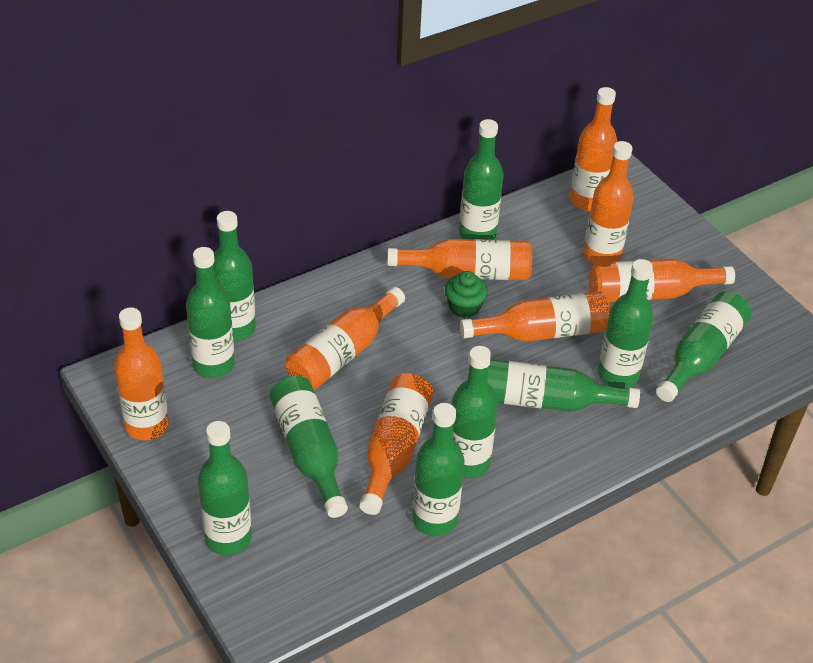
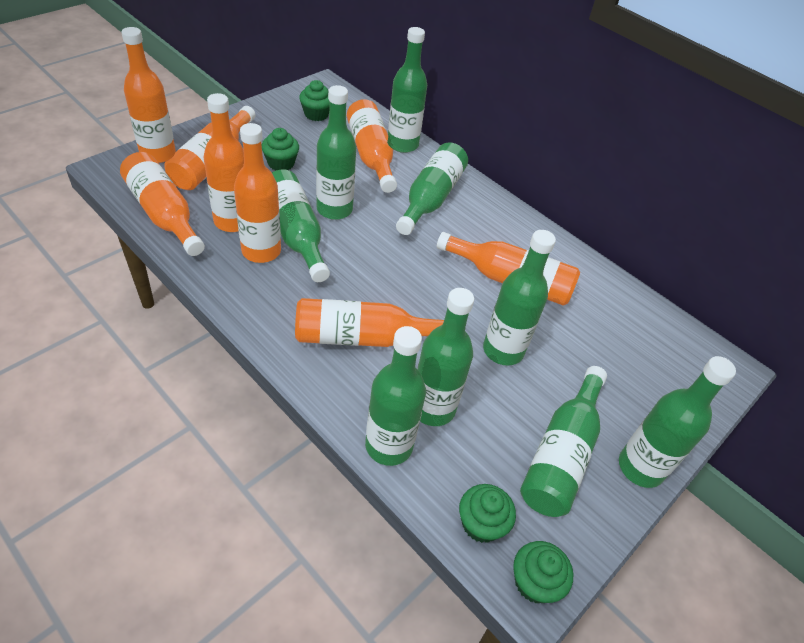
green bottle: [186,247,235,378] [198,421,252,555] [213,211,256,341] [270,376,348,518] [412,403,465,536] [451,346,498,478] [459,119,503,240] [488,359,640,412] [598,259,654,388] [656,291,751,402] = 10 -> [272,169,330,282] [316,85,356,220] [365,326,426,466] [388,27,427,153] [396,142,468,235] [417,288,474,426] [483,230,556,366] [520,366,607,517] [619,356,736,488] = 9
green cupcake: [445,271,488,318] = 1 -> [262,128,299,171] [299,80,330,121] [459,484,516,543] [513,541,573,603] = 4

